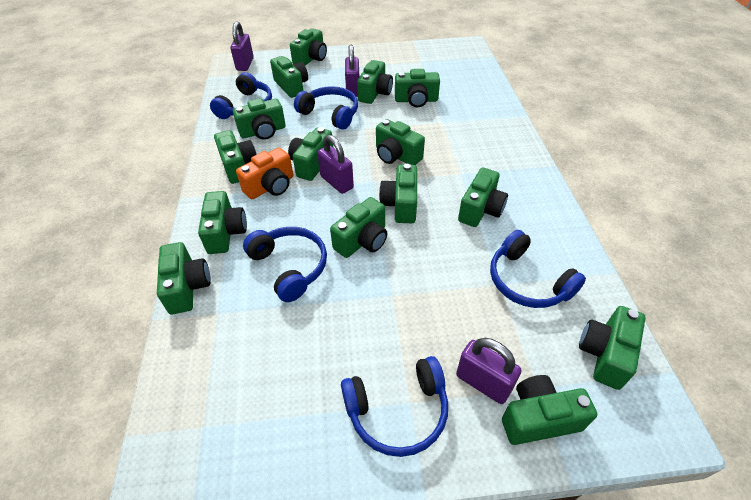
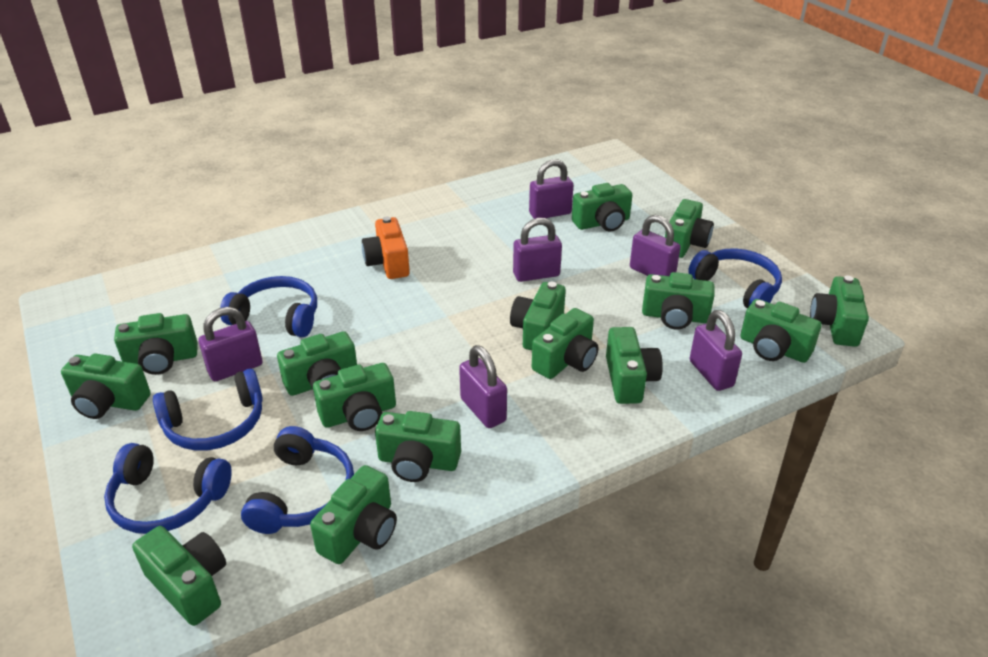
purple padlock: [230,21,254,71] [317,135,354,194] [345,45,360,97] [456,338,521,404] = 4 -> [198,307,263,381] [459,345,507,428] [513,218,562,282] [529,159,573,219] [630,215,681,276] [690,310,742,391] = 6

